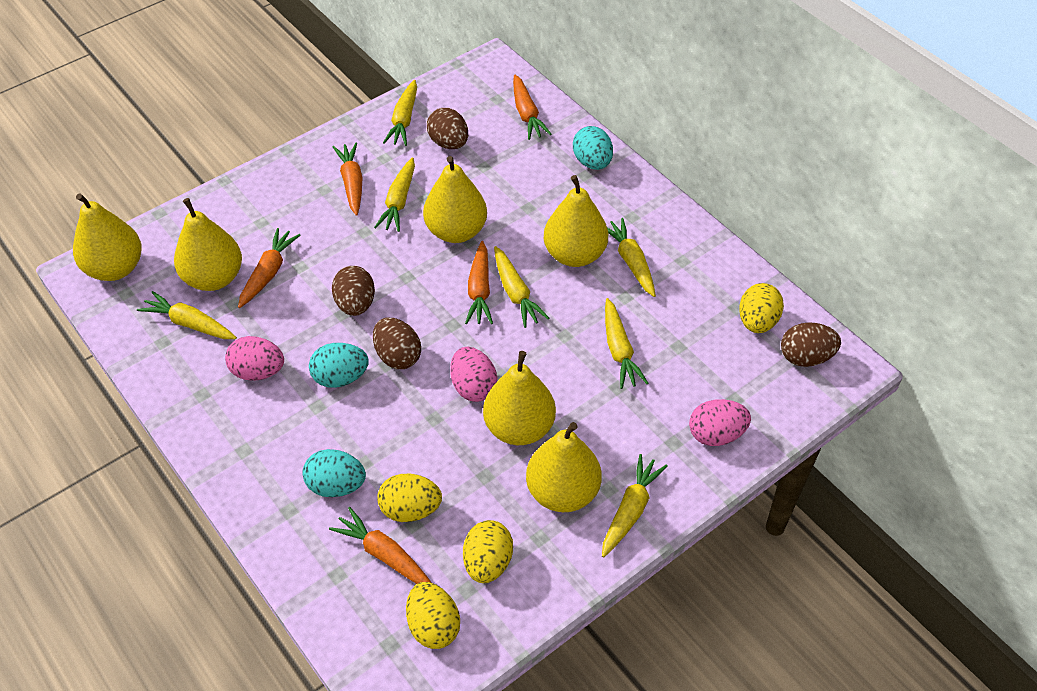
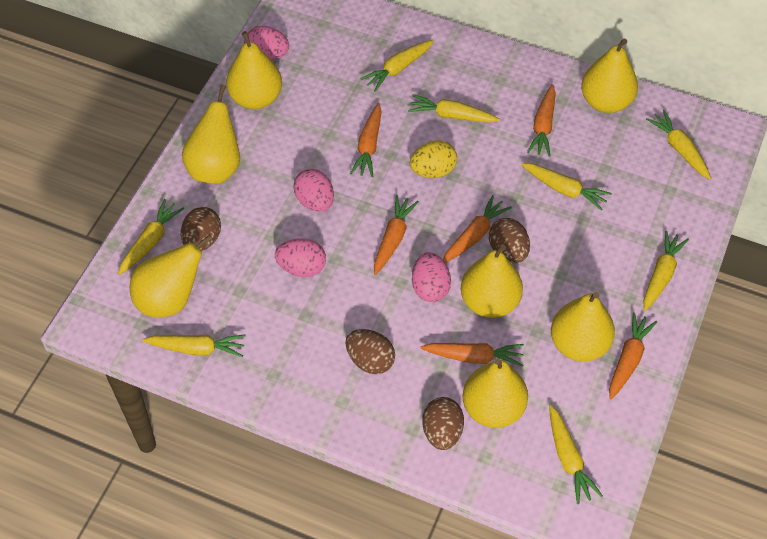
orange carrot: [238,228,301,308] [329,507,431,584] [333,142,362,216] [465,241,493,324] [513,74,552,140] = 5 -> [350,103,381,177] [374,195,419,275] [420,343,524,367] [443,195,512,263] [527,84,556,157] [609,312,657,400] = 6
pink egg: [225,336,284,381] [450,347,497,402] [689,399,751,446] = 3 -> [244,26,289,60] [275,238,326,277] [294,169,334,212] [412,252,451,302] = 4
turquoise egg: [303,449,366,497] [309,343,369,388] [573,126,613,170] = 3 -> none = 0
yellow carrot: [137,291,237,339] [374,157,415,232] [383,80,417,146] [494,246,550,328] [602,454,668,558] [605,298,648,389] [607,218,656,297] = 7 -> [118,199,184,275] [142,334,246,357] [360,40,434,92] [408,94,500,123] [521,163,612,211] [549,405,603,504] [644,230,689,311] [646,110,711,179] = 8
yellow egg: [377,474,442,522] [406,582,460,649] [463,520,513,583] [739,283,784,333] = 4 -> [410,141,457,178] = 1
yellow pear: [73,193,142,281] [174,198,242,291] [423,156,487,243] [483,351,556,445] [526,422,602,512] [544,175,608,267] = 6 -> [130,234,213,318] [182,84,240,184] [226,31,282,109] [461,244,523,318] [463,358,528,428] [551,292,615,362] [581,39,638,113] = 7

